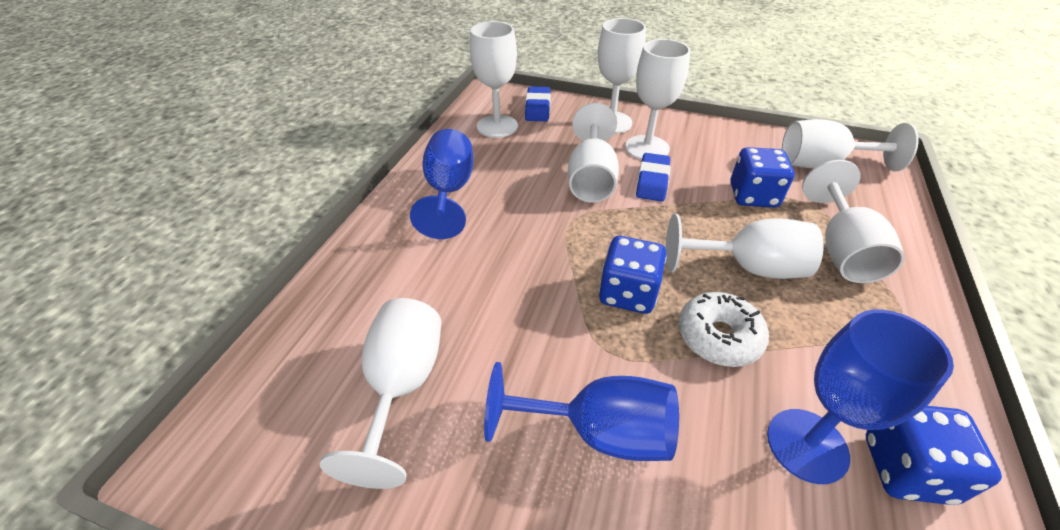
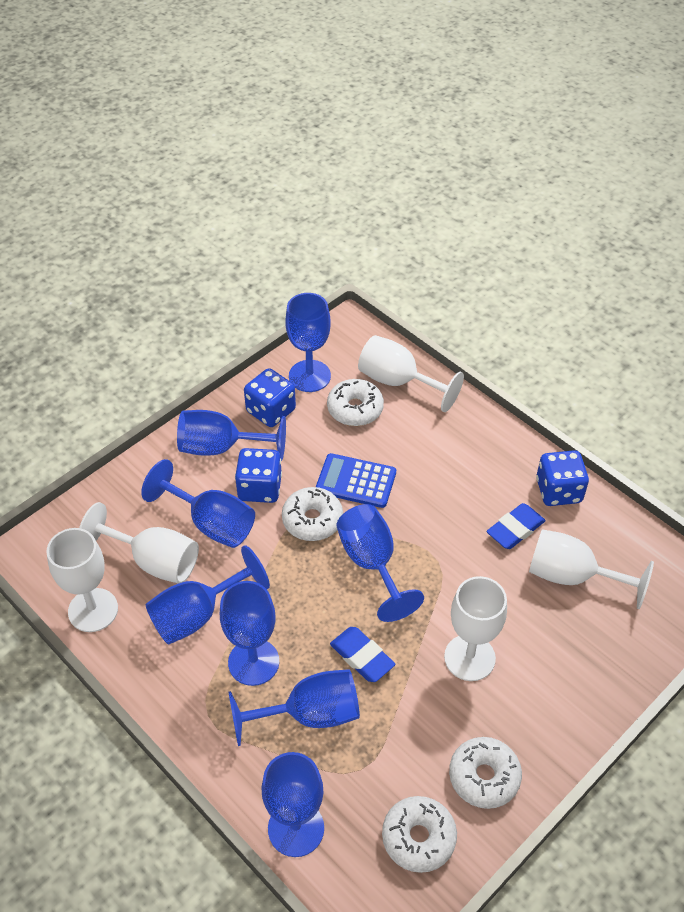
blue calculator: none = 0 -> [316,453,396,508] = 1
blue goblet: [410,129,473,239] [484,362,679,461] [767,310,954,484] = 3 -> [141,459,255,548] [146,545,270,645] [177,410,286,461] [220,581,279,686] [229,669,360,746] [262,752,324,857] [285,293,331,392] [337,504,424,622] = 8
white donut: [679,292,769,367] = 1 -> [282,487,343,541] [327,379,384,426] [382,796,457,873] [449,737,522,809] = 4
white goblet: [320,298,441,489] [470,21,518,138] [568,103,619,203] [598,18,646,134] [625,39,691,160] [666,214,824,279] [782,119,919,171] [802,160,905,283] = 8 -> [47,528,118,632] [79,502,199,584] [358,335,464,412] [444,576,507,681] [529,529,654,609] = 5

